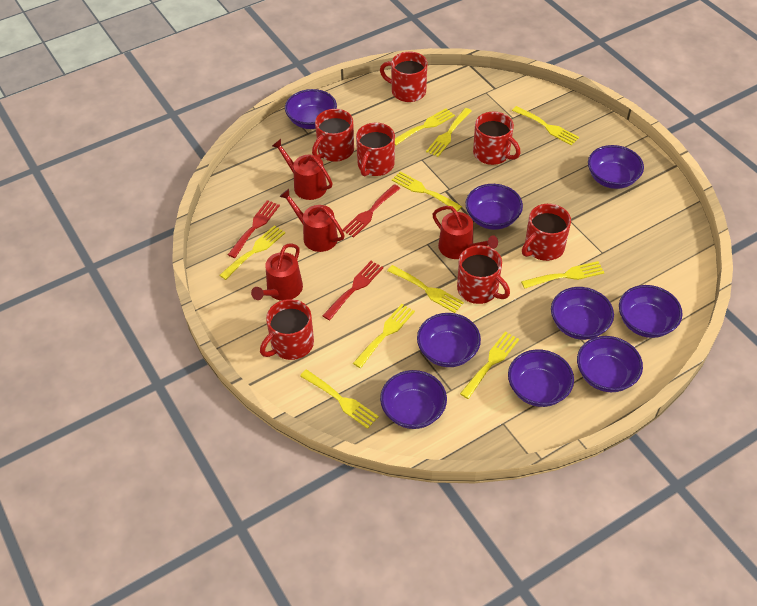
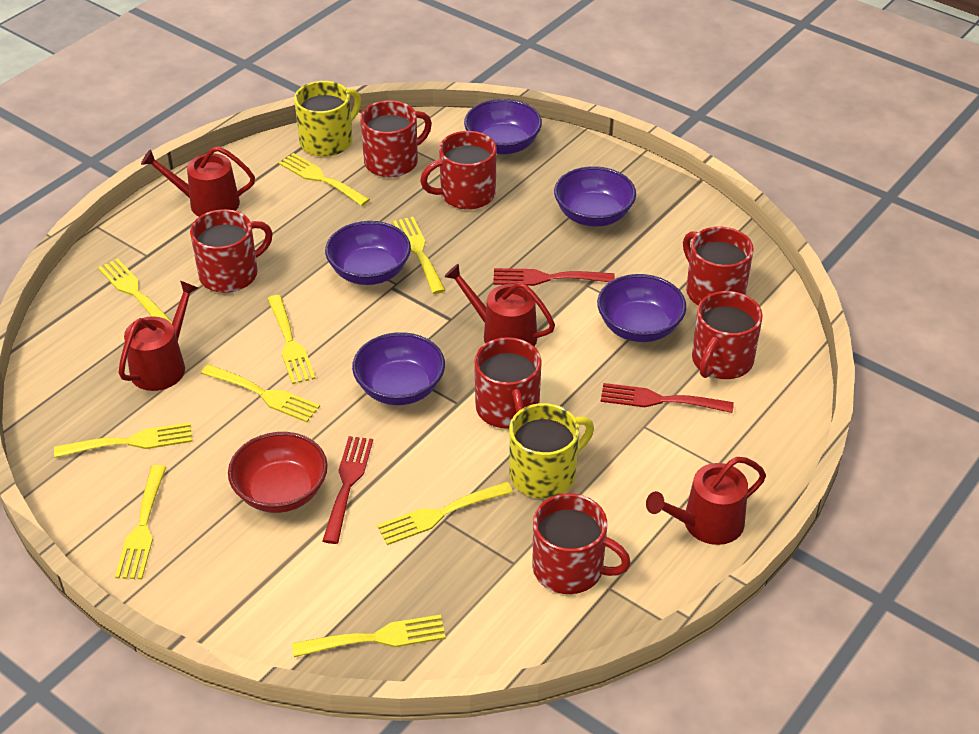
purple bowl: [285,89,337,129] [380,370,447,429] [417,313,481,367] [465,184,523,230] [508,349,574,407] [551,287,614,340] [577,336,643,392] [588,145,644,189] [619,285,683,338] = 9 -> [325,221,411,285] [352,332,445,405] [464,99,542,155] [554,166,636,226] [597,274,686,342] = 5
red bowl: none = 0 -> [228,432,328,513] = 1
yellow fork: [220,225,285,280] [300,370,379,429] [353,304,415,368] [387,265,464,313] [392,172,462,212] [395,108,455,145] [426,108,472,157] [460,331,519,399] [512,106,579,145] [521,261,605,289] = 10 -> [54,422,192,458] [98,259,172,324] [115,465,166,579] [201,364,320,422] [267,295,316,384] [278,153,370,206] [292,615,446,657] [377,482,513,545] [393,217,445,294] = 9
yellow mug: none = 0 -> [294,81,361,157] [509,403,594,498] = 2

